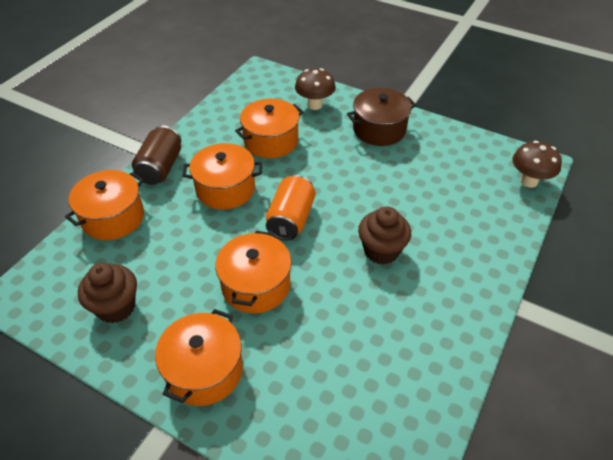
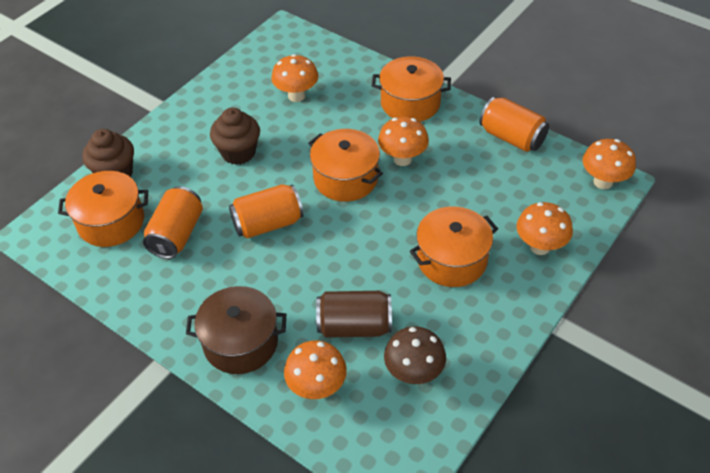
brown mushroom: [295,68,336,110] [512,141,562,188] = 2 -> [384,326,446,384] = 1
orange can: [266,175,316,241] = 1 -> [143,186,203,259] [229,184,304,239] [479,97,549,152] = 3
orange mushroom: none = 0 -> [271,54,318,102] [284,340,347,399] [378,117,429,166] [516,202,573,255] [583,139,636,189] = 5
orange pot: [65,170,144,240] [155,309,243,406] [182,143,262,210] [215,231,292,313] [235,99,303,158] = 5 -> [58,171,148,247] [308,129,383,202] [372,56,451,122] [410,206,498,287] = 4

